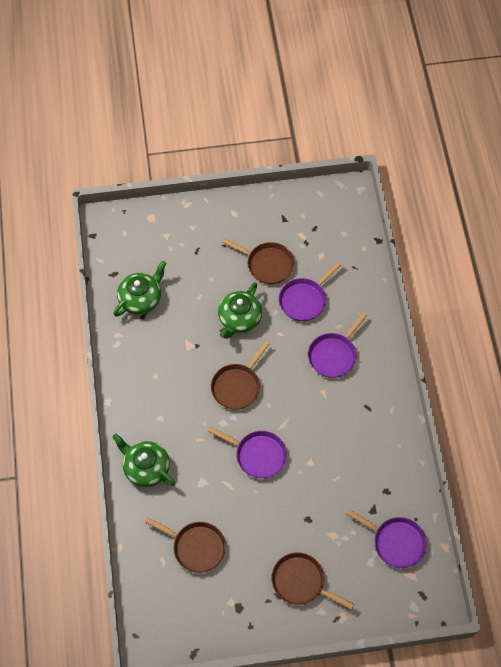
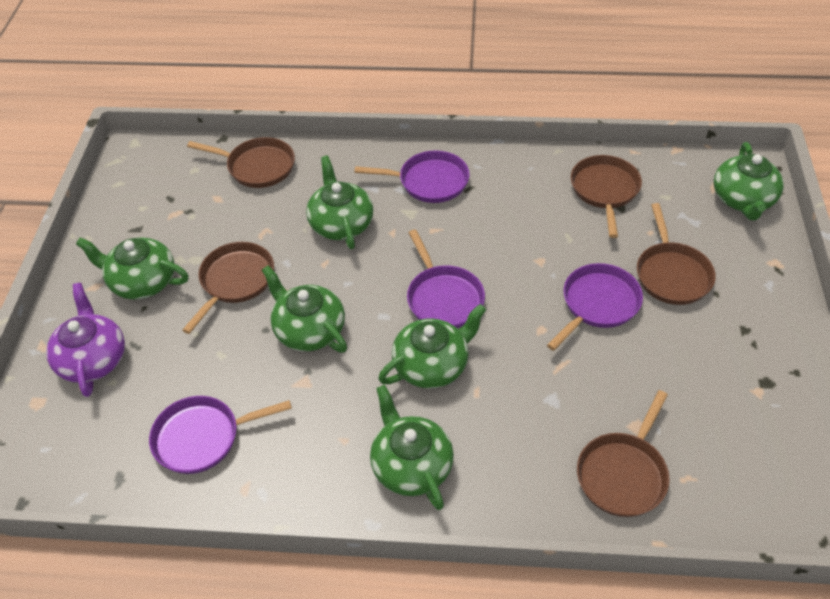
brown pan: [145,517,226,573] [211,341,269,410] [222,238,294,284] [271,552,354,610] = 4 -> [182,242,274,334] [187,137,295,188] [571,155,642,238] [577,390,670,517] [637,203,716,305] = 5
green teapot: [112,433,175,487] [113,261,167,317] [218,282,262,339] = 3 -> [76,237,189,300] [262,265,347,353] [306,156,373,249] [370,385,454,510] [378,304,486,388] [714,142,784,221] = 6
purple teapot: none = 0 -> [46,283,125,397] = 1

